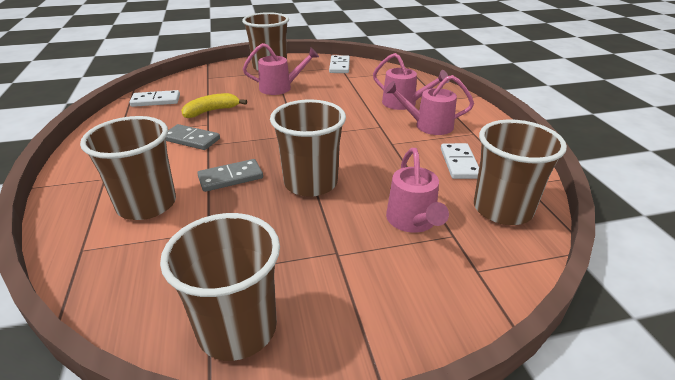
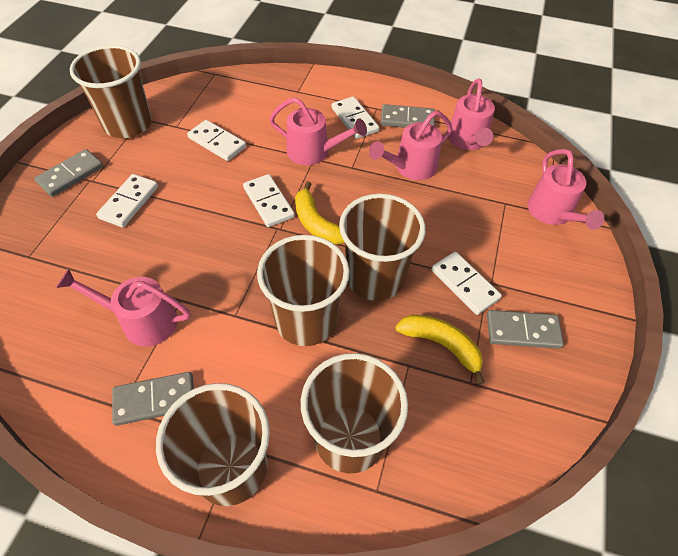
grey domino: [166,124,220,150] [197,159,263,192] = 2 -> [34,149,103,197] [112,372,194,426] [381,104,435,128] [487,310,564,349] = 4
pink watering can: [243,43,319,95] [373,53,449,110] [384,75,474,135] [386,148,449,233] = 4 -> [56,269,190,347] [269,97,367,165] [369,111,452,180] [448,78,495,150] [527,149,604,230] = 5
white domino: [129,90,180,107] [329,55,350,73] [441,143,479,179] = 3 -> [96,174,158,227] [187,120,246,161] [243,174,295,227] [332,96,379,139] [432,252,502,315] = 5
yellow banana: [181,93,247,118] = 1 -> [295,181,344,244] [396,315,485,385] = 2

